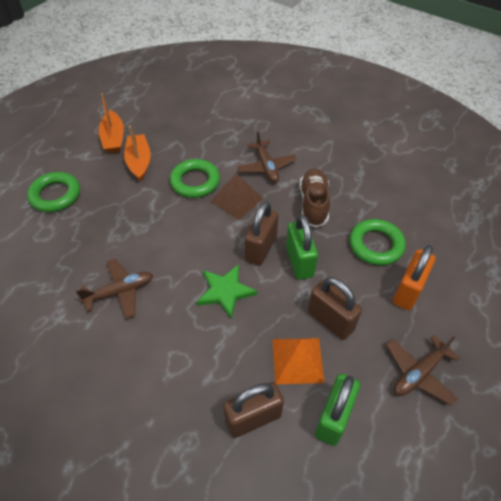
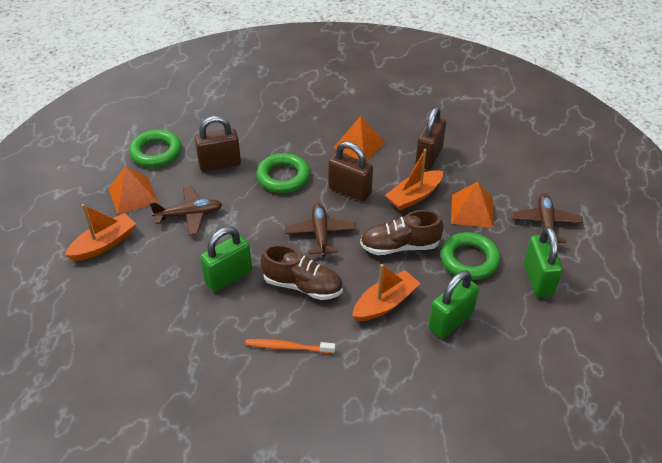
brown pyramid: [210,174,263,220] = 1 -> none = 0
brown shoe: [300,169,330,228] = 1 -> [260,244,343,300] [360,210,443,255] = 2
green padlock: [286,214,318,280] [315,374,360,446] = 2 -> [200,227,252,292] [429,271,479,339] [524,227,563,297] = 3
green star: [196,264,257,319] = 1 -> none = 0
orange boat: [99,93,124,153] [124,126,151,181] = 2 -> [65,204,136,261] [352,264,420,321] [385,149,443,211] = 3
orange padlock: [393,245,435,310] = 1 -> none = 0
orange pyramid: [272,338,325,384] = 1 -> [109,166,158,214] [333,116,386,161] [451,182,493,228] = 3
orange toothbrush: none = 0 -> [245,339,335,354] = 1

